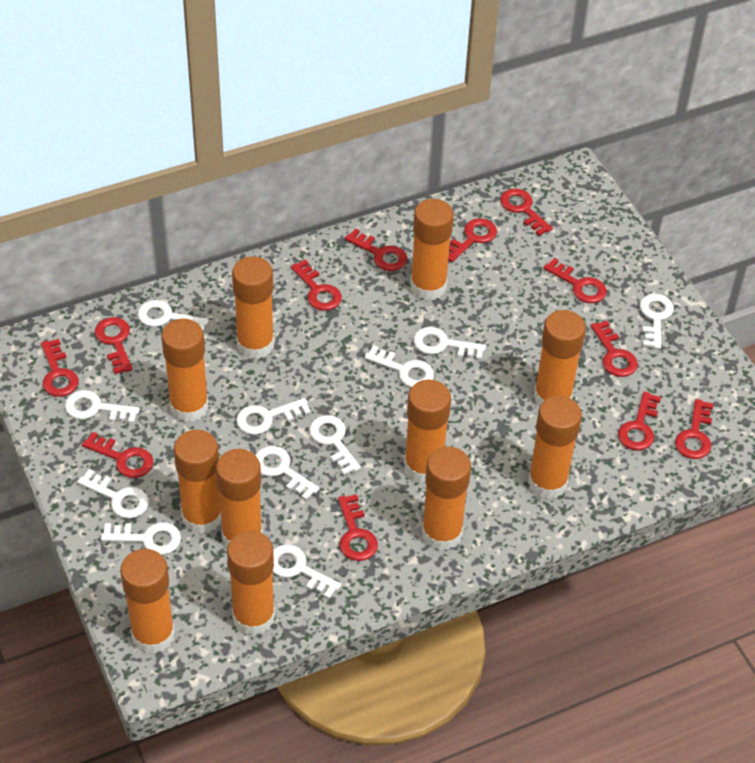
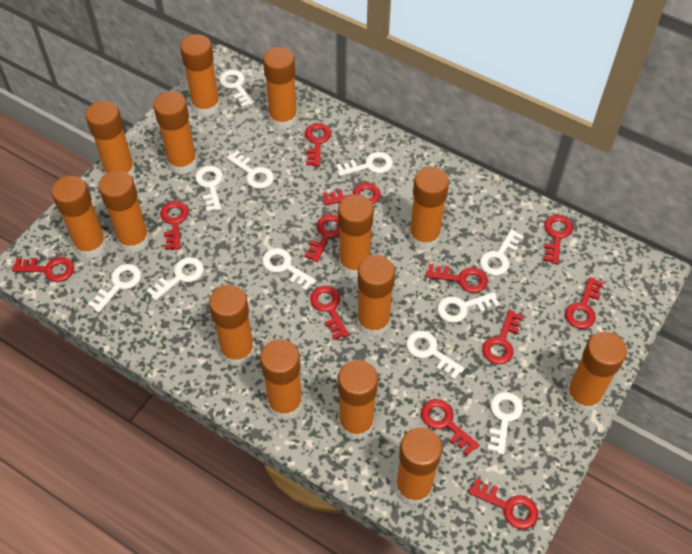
orange glue stick: [120,549,175,654] [161,319,208,422] [174,430,221,534] [216,449,263,547] [227,531,275,636] [232,256,274,359] [404,380,451,483] [410,199,454,300] [422,447,471,550] [528,396,582,499] [534,310,586,407] = 11 -> [51,176,107,259] [86,101,136,178] [98,170,150,253] [153,91,198,175] [180,34,220,117] [209,285,255,366] [260,339,303,420] [263,47,297,130] [338,195,374,277] [338,360,378,440] [357,255,395,337] [396,427,442,506] [409,167,449,250] [566,332,627,412] = 14

